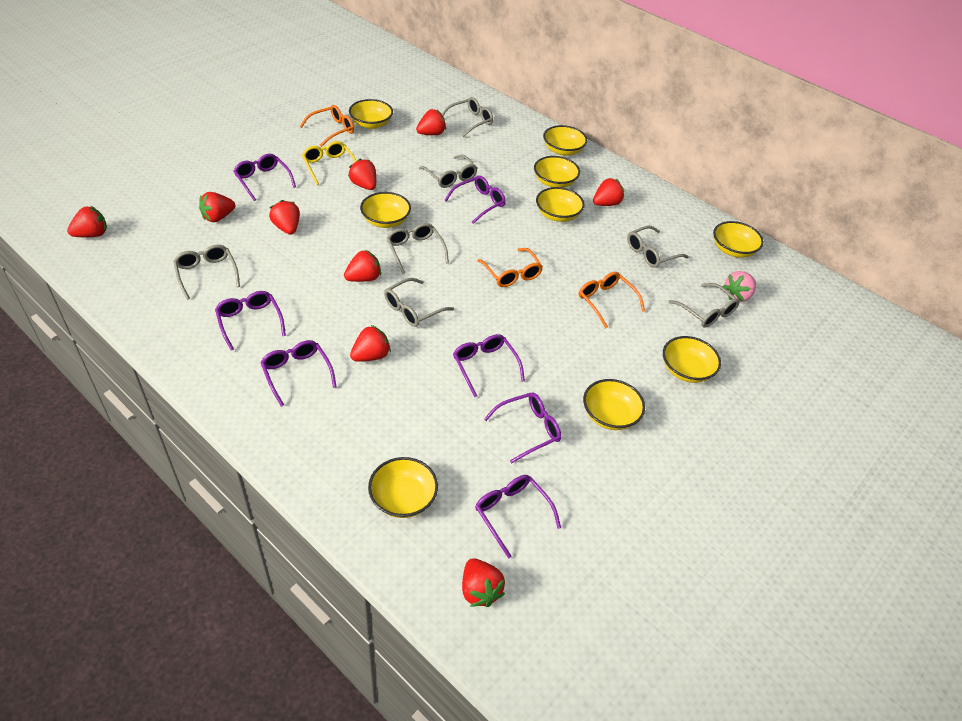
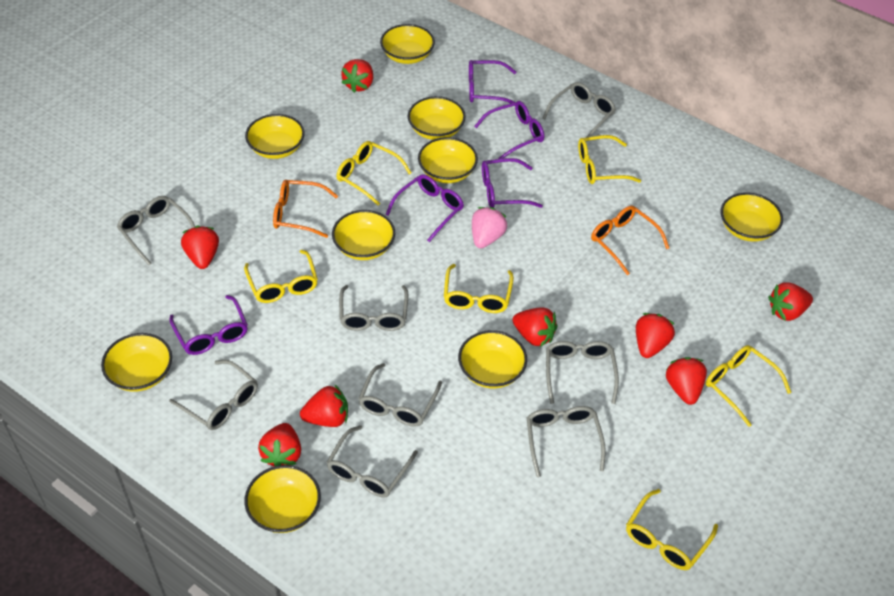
grey glasses: [173,244,240,300] [384,278,454,327] [387,223,449,274] [419,154,477,188] [442,97,493,137] [627,226,689,268] [668,283,740,328] = 7 -> [117,196,195,265] [169,360,258,430] [326,425,418,497] [339,285,408,331] [358,363,442,427] [527,406,606,477] [543,82,616,137] [546,341,619,404] = 8
orange glasses: [300,105,354,147] [477,248,543,287] [579,272,645,328] = 3 -> [273,180,338,238] [591,206,669,275] = 2
purple glasses: [215,291,286,351] [234,154,296,201] [260,340,337,407] [444,175,506,224] [453,334,525,397] [475,475,561,559] [484,393,561,463] = 7 -> [169,295,248,355] [386,174,464,242] [469,60,516,103] [474,101,544,159] [482,158,543,208] = 5
red strawberry: [67,206,107,237] [199,192,235,222] [269,200,300,235] [344,249,381,282] [348,159,376,190] [350,325,391,362] [416,109,446,135] [462,558,505,607] [593,178,624,206] = 9 -> [181,226,219,269] [258,423,301,467] [300,385,348,427] [341,59,373,93] [513,308,558,347] [636,313,675,358] [666,357,707,405] [768,282,813,321] = 8
yellow glasses: [302,141,356,185] = 1 -> [244,250,318,303] [336,141,411,206] [444,264,514,313] [578,135,641,184] [626,489,718,570] [706,345,791,427] = 6

